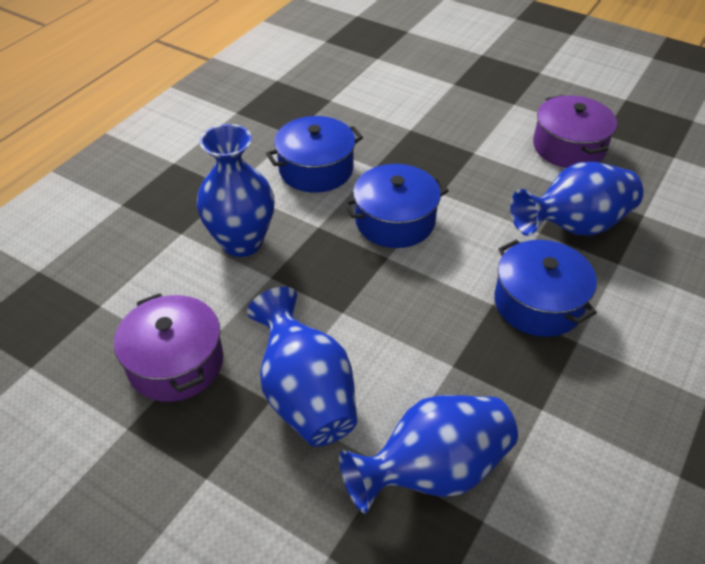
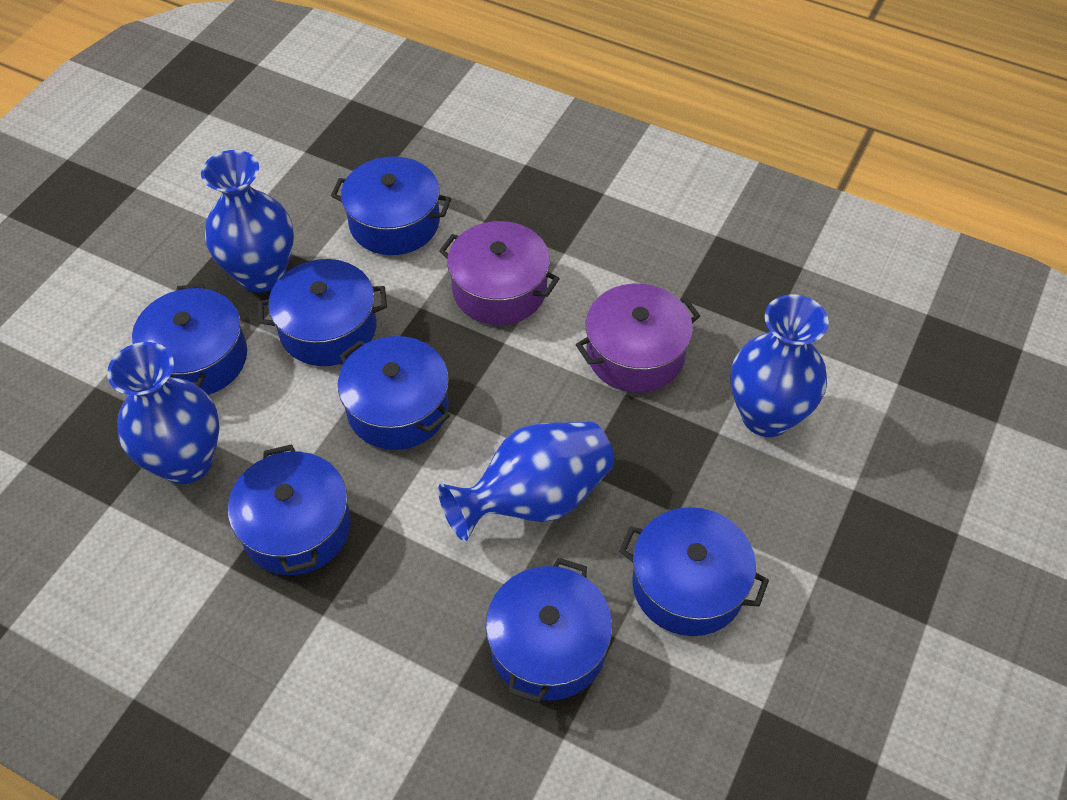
blue pot: [266,116,363,193] [344,164,449,248] [494,240,597,337] = 3 -> [132,283,247,395] [228,444,351,575] [258,259,387,366] [331,156,451,255] [338,336,450,450] [486,558,612,703] [619,507,769,636] = 7

